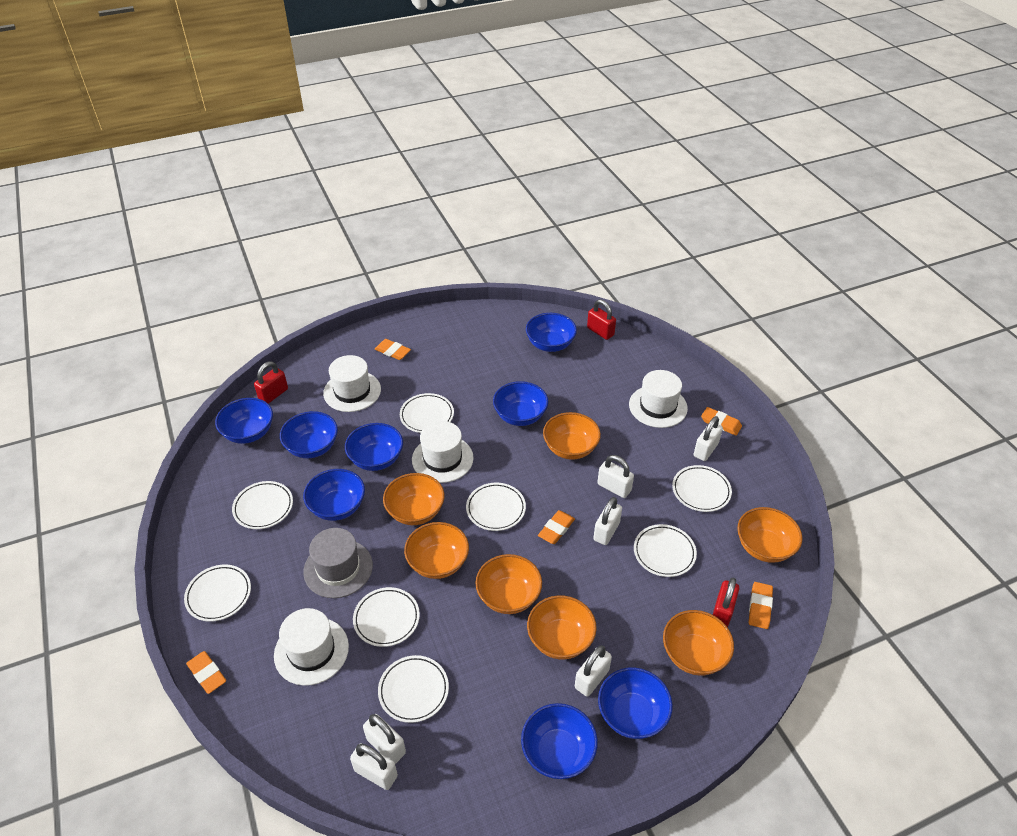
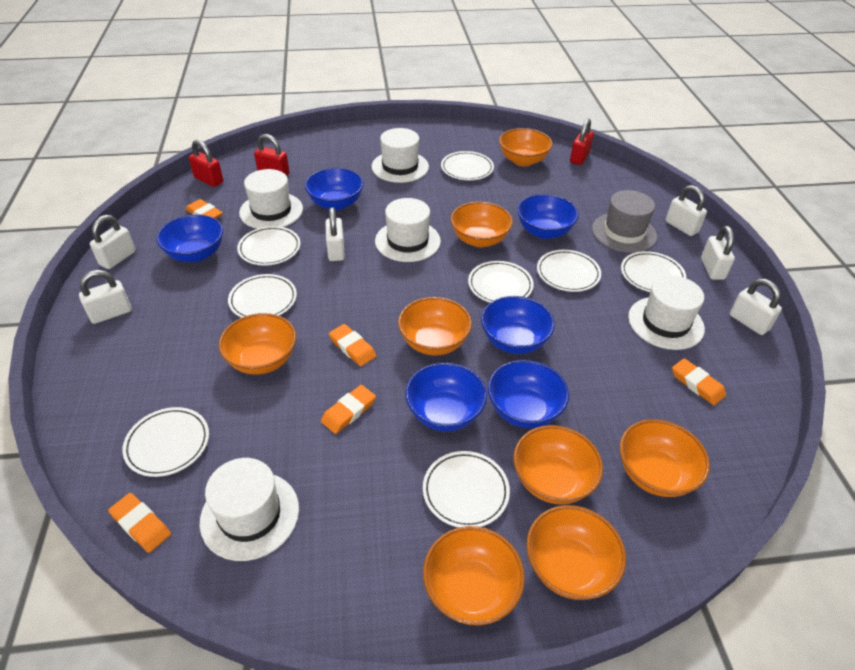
blue bowl: [215,398,273,444] [280,411,338,458] [303,469,365,521] [345,423,403,471] [493,381,548,426] [521,703,598,779] [526,313,577,352] [598,667,673,739] = 8 -> [156,214,223,262] [305,168,364,210] [405,363,487,432] [481,296,555,354] [488,360,569,428] [517,194,579,239] = 6
orange bowl: [383,473,445,525] [404,522,469,579] [475,554,542,614] [527,595,597,659] [543,412,601,460] [663,610,734,676] [737,507,803,563] = 7 -> [219,313,296,375] [398,297,472,356] [423,526,525,626] [451,202,513,247] [499,128,553,166] [514,425,603,505] [526,505,626,600] [620,419,710,497] = 8
white hat: [274,608,349,686] [323,355,381,412] [412,421,474,483] [629,370,688,428] = 4 -> [200,458,299,561] [239,169,303,229] [371,128,429,183] [375,198,441,262] [628,275,705,350] = 5

